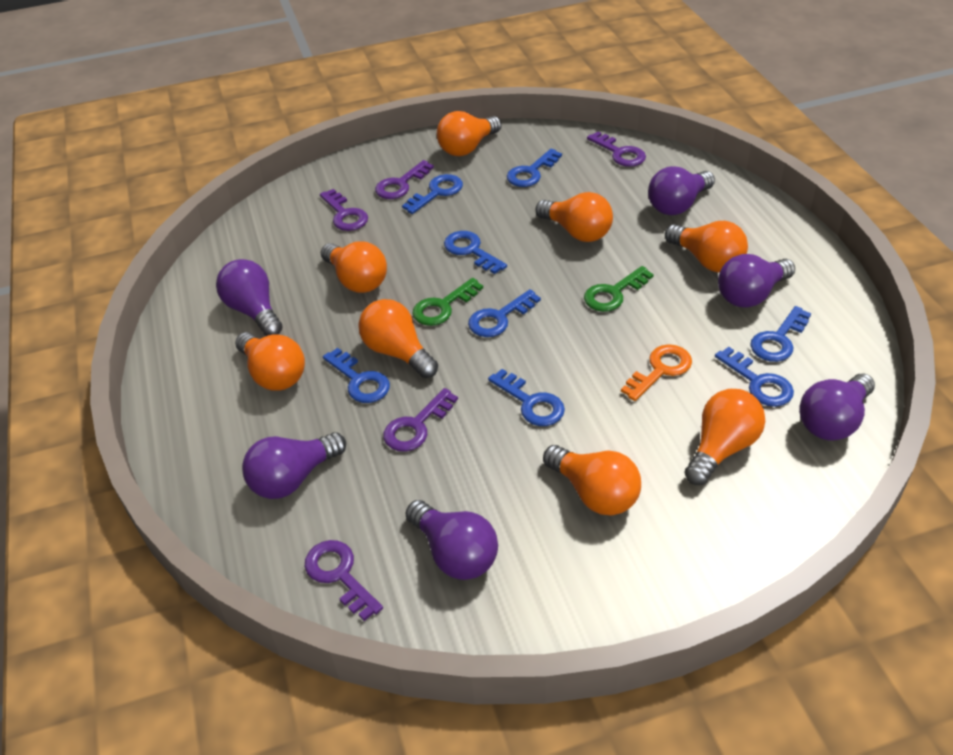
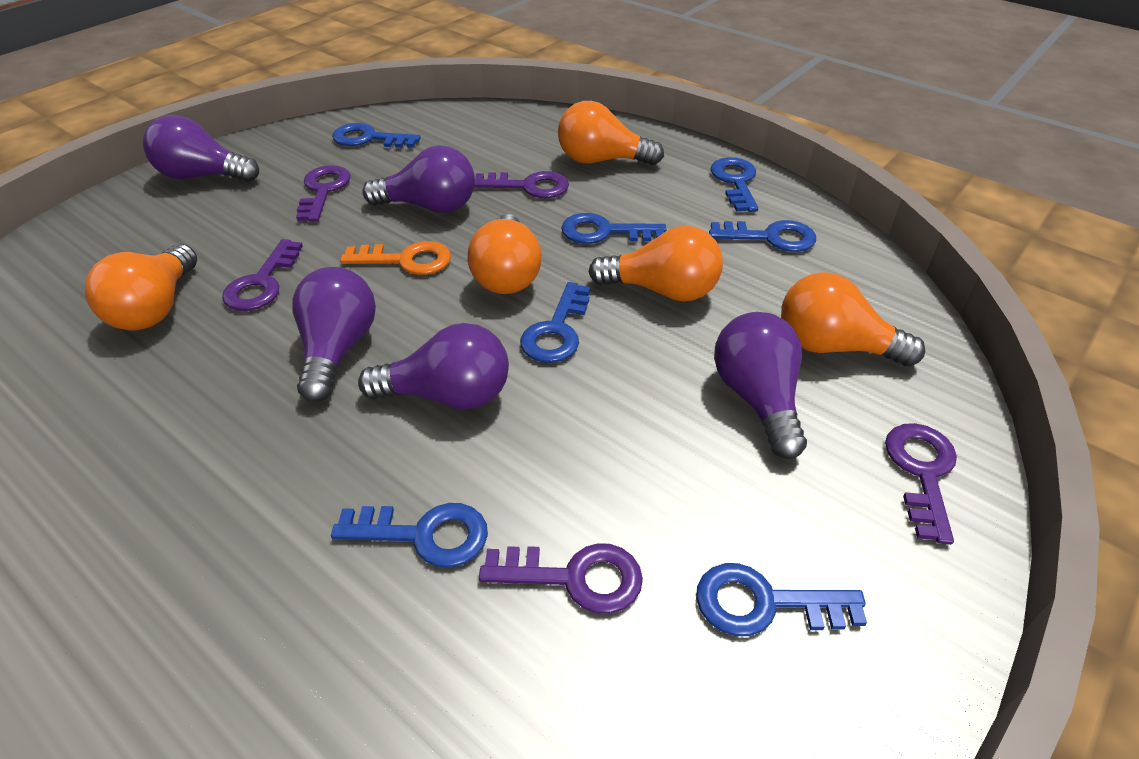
blue key: [323,348,390,403] [402,174,463,214] [444,231,507,274] [468,289,541,337] [488,369,565,426] [507,148,562,187] [715,347,794,407] [750,306,811,362] = 8 -> [331,503,488,567] [332,123,421,148] [520,282,590,363] [561,213,667,244] [696,563,867,636] [709,220,816,252] [710,157,758,212] = 7
green key: [412,278,483,326] [584,266,654,312] = 2 -> none = 0
orange light bulb: [235,332,305,391] [321,241,387,293] [358,299,438,378] [437,111,502,156] [535,192,613,242] [543,445,641,516] [665,221,748,273] [684,389,765,485] = 8 -> [85,244,197,330] [468,214,542,294] [558,101,664,165] [589,226,723,302] [781,272,925,367] = 5
purple light bulb: [216,259,283,336] [242,432,346,499] [406,500,498,580] [648,166,715,215] [718,254,795,308] [799,374,875,441] = 6 -> [143,115,259,182] [292,267,376,402] [358,323,509,410] [363,145,475,213] [714,312,807,459] = 5

